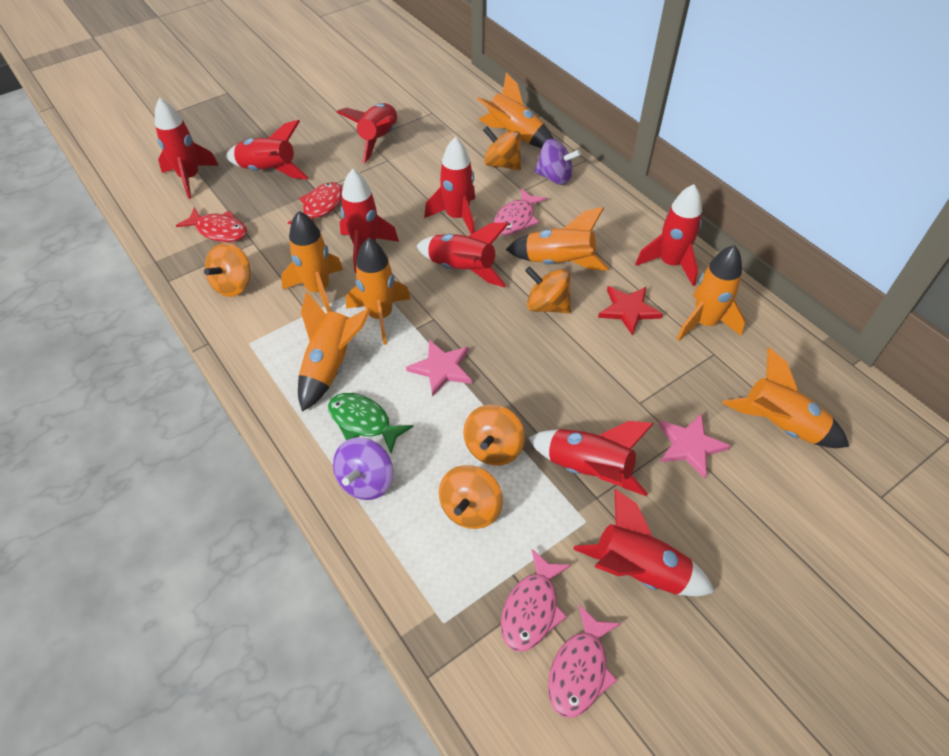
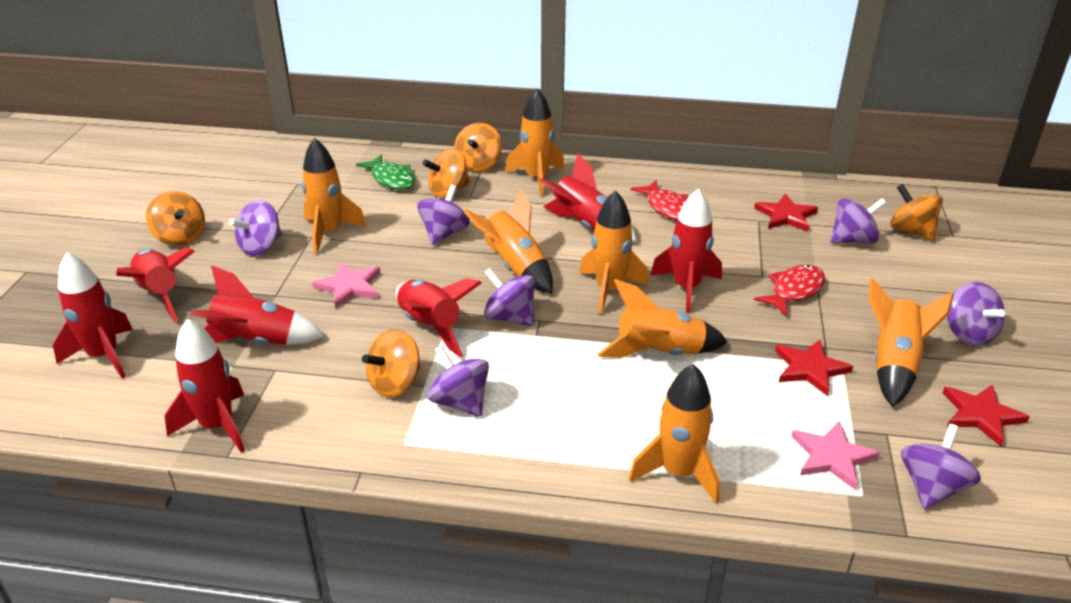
pink fish: [493,188,547,236] [501,549,571,652] [548,605,621,718] = 3 -> none = 0
purple spinning top: [333,438,393,500] [534,139,581,185] = 2 -> [229,200,282,256] [417,185,470,245] [428,345,489,417] [484,268,535,327] [830,198,886,244] [901,424,981,509] [948,282,1005,346] = 7
red rocket: [155,98,219,199] [226,120,309,179] [337,103,397,164] [340,169,399,273] [417,222,509,288] [424,137,475,234] [528,421,654,496] [573,489,715,596] [635,184,702,286] = 9 -> [53,252,133,378] [116,247,195,322] [165,319,245,453] [190,265,324,345] [396,278,482,357] [539,153,637,242] [651,189,722,313] = 7
red star: [598,286,663,335] = 1 -> [754,193,818,232] [775,340,853,396] [943,385,1030,446] = 3

